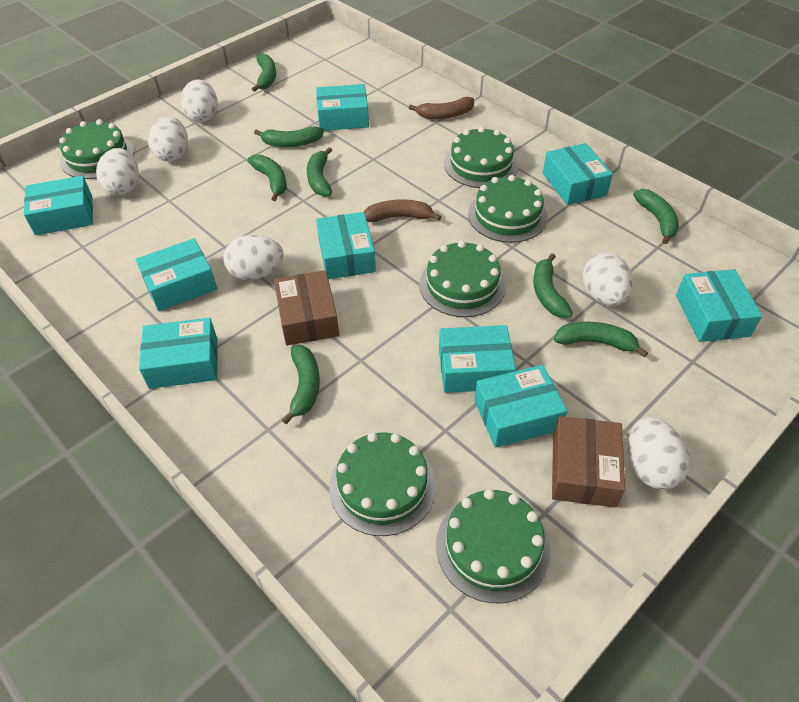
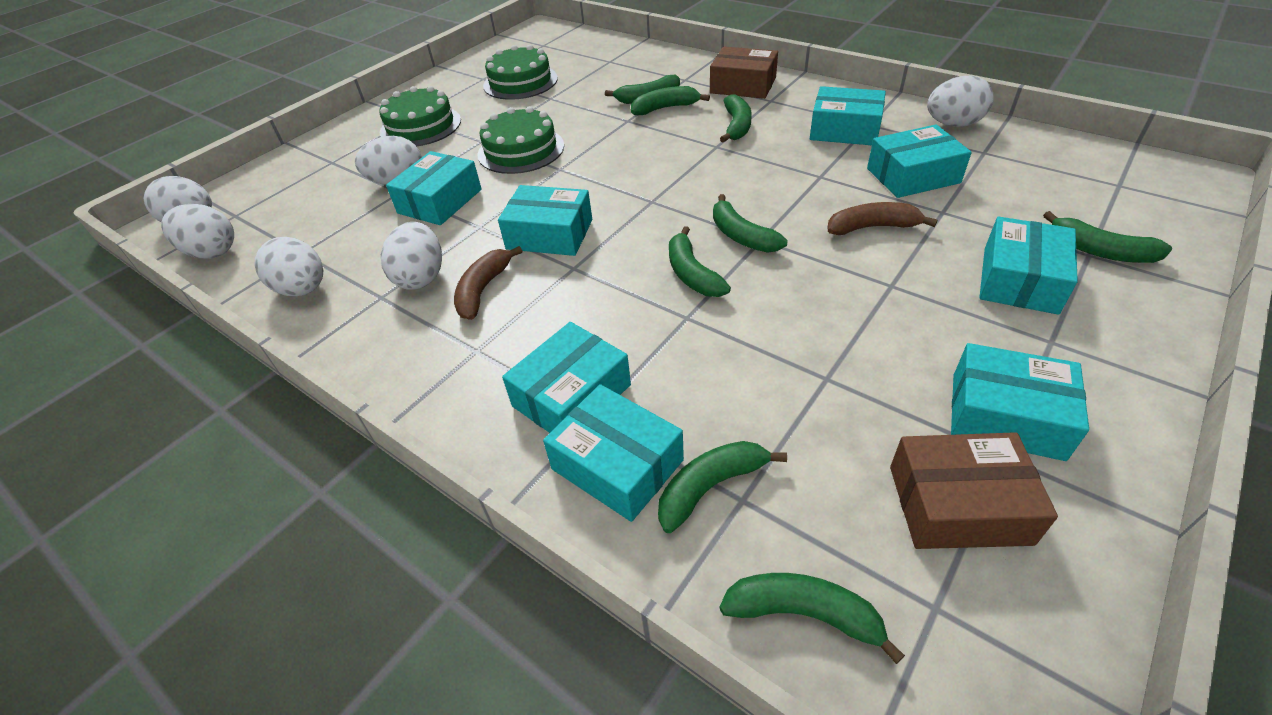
green cake: [59,119,134,179] [329,432,436,536] [419,241,506,317] [436,489,550,603] [444,127,518,188] [468,175,548,243] = 6 -> [379,86,461,146] [477,106,564,174] [483,45,558,100] = 3
turquoise box: [24,176,93,236] [136,238,217,311] [139,318,218,389] [316,84,369,131] [316,212,376,279] [439,325,516,393] [475,365,567,448] [543,143,613,205] [676,269,762,342] = 9 -> [386,151,482,225] [498,185,592,256] [502,322,631,433] [543,384,684,522] [810,86,886,145] [867,125,972,198] [951,343,1089,461] [979,217,1078,315] = 8

